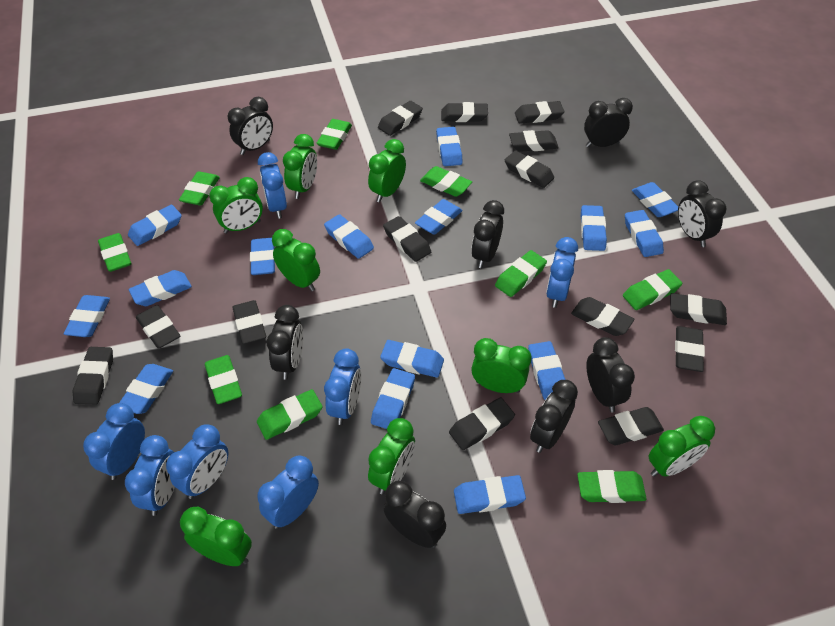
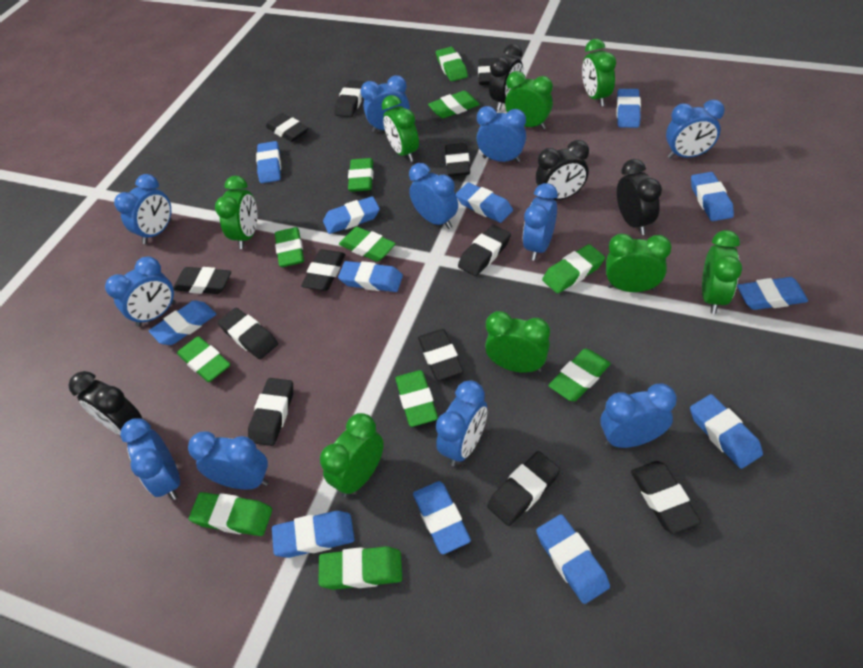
black clock: [228,97,273,155] [267,305,303,380] [384,481,446,548] [471,200,504,268] [530,380,578,453] [584,98,633,147] [586,337,635,412] [678,180,726,247] = 8 -> [68,371,142,435] [489,44,523,110] [536,140,589,200] [617,159,662,235] = 4
black eraser: [73,347,113,405] [136,305,180,349] [232,300,266,344] [378,101,423,136] [383,216,431,262] [441,102,488,122] [449,398,515,450] [505,151,554,188] [509,130,559,152] [515,101,564,124] [571,297,634,336] [598,407,664,445] [670,293,727,325] [675,326,705,372] = 14 -> [173,267,231,294] [218,308,278,359] [248,378,293,446] [266,113,308,142] [301,249,345,291] [334,80,365,117] [418,329,464,381] [445,143,470,177] [458,225,511,276] [478,58,495,85] [487,451,560,526] [631,461,701,534] = 12
blue clock: [83,403,145,480] [125,435,175,516] [166,424,228,499] [257,456,319,529] [258,152,287,219] [324,348,361,425] [546,237,578,308] = 7 -> [105,257,175,327] [114,174,172,244] [120,418,180,500] [188,431,269,490] [361,75,410,133] [409,163,458,229] [436,380,487,466] [477,106,526,162] [523,183,558,261] [600,383,677,448] [666,100,725,159] = 11
blue eraser: [64,295,110,337] [119,364,173,414] [128,205,182,246] [129,270,192,306] [250,238,275,275] [324,214,374,259] [371,368,415,429] [380,340,444,378] [415,199,462,235] [436,127,463,166] [454,475,526,514] [528,341,566,400] [581,205,607,251] [625,210,664,257] [632,182,678,217] = 15 -> [149,300,216,345] [256,141,281,183] [272,511,355,558] [323,196,380,234] [338,261,403,292] [413,481,471,554] [456,182,513,223] [536,514,610,604] [616,89,641,128] [690,394,763,469] [691,172,734,221] [737,277,808,310] = 12
green eraser: [98,233,131,272] [179,172,220,206] [205,355,242,404] [257,389,322,440] [317,119,352,150] [420,166,472,197] [495,250,547,297] [577,470,647,503] [623,269,682,310] = 9 -> [177,336,230,382] [189,492,272,536] [275,227,304,267] [318,546,402,590] [339,227,396,262] [348,158,374,192] [395,370,438,427] [428,91,480,118] [436,47,468,81] [542,244,605,293] [548,349,611,401] = 11

